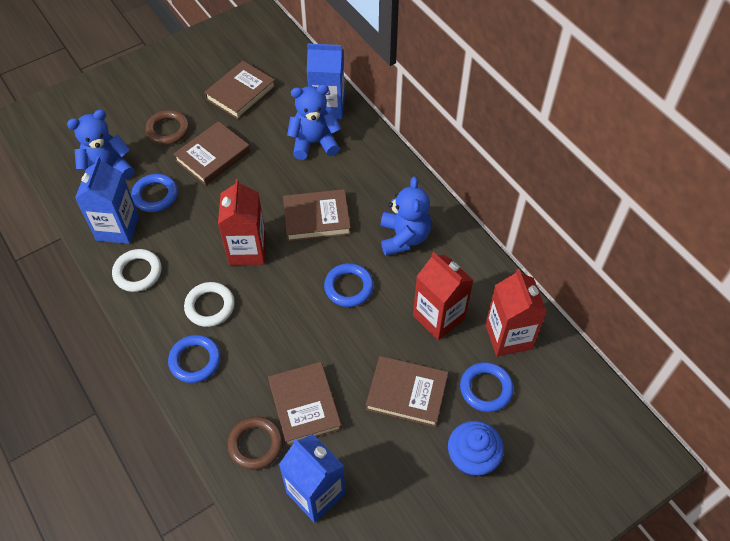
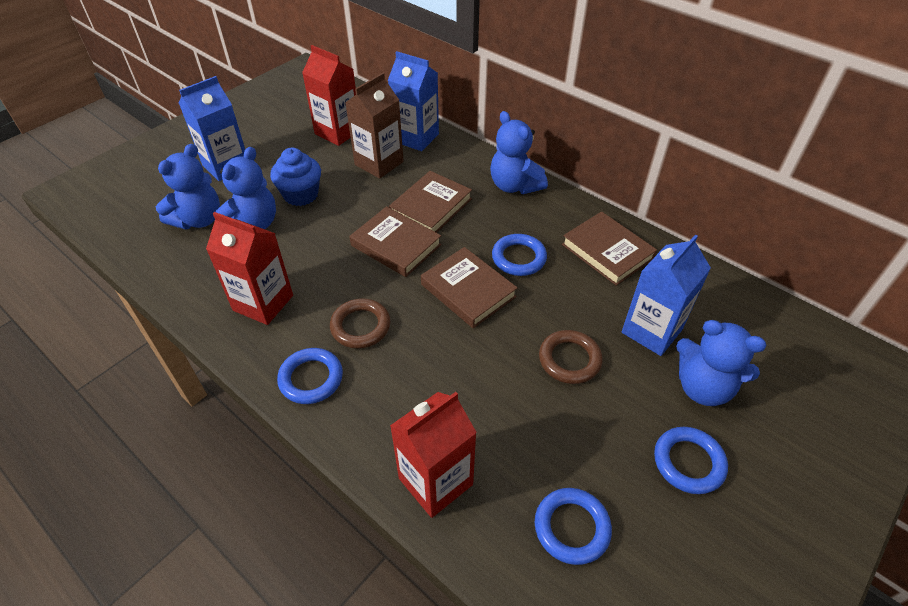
blue teddy bear: [67,110,134,180] [287,84,341,160] [381,177,431,256] = 3 -> [156,144,220,229] [215,147,276,229] [490,111,548,194] [676,320,766,406] = 4
brown book: [174,121,250,185] [204,61,276,119] [268,362,342,446] [283,189,351,241] [366,356,448,427] = 5 -> [349,206,441,277] [389,171,472,233] [421,247,518,328] [562,211,657,286] = 4
brown carton: none = 0 -> [346,73,404,179] = 1
white ring: [112,249,162,292] [184,282,235,327] = 2 -> none = 0

